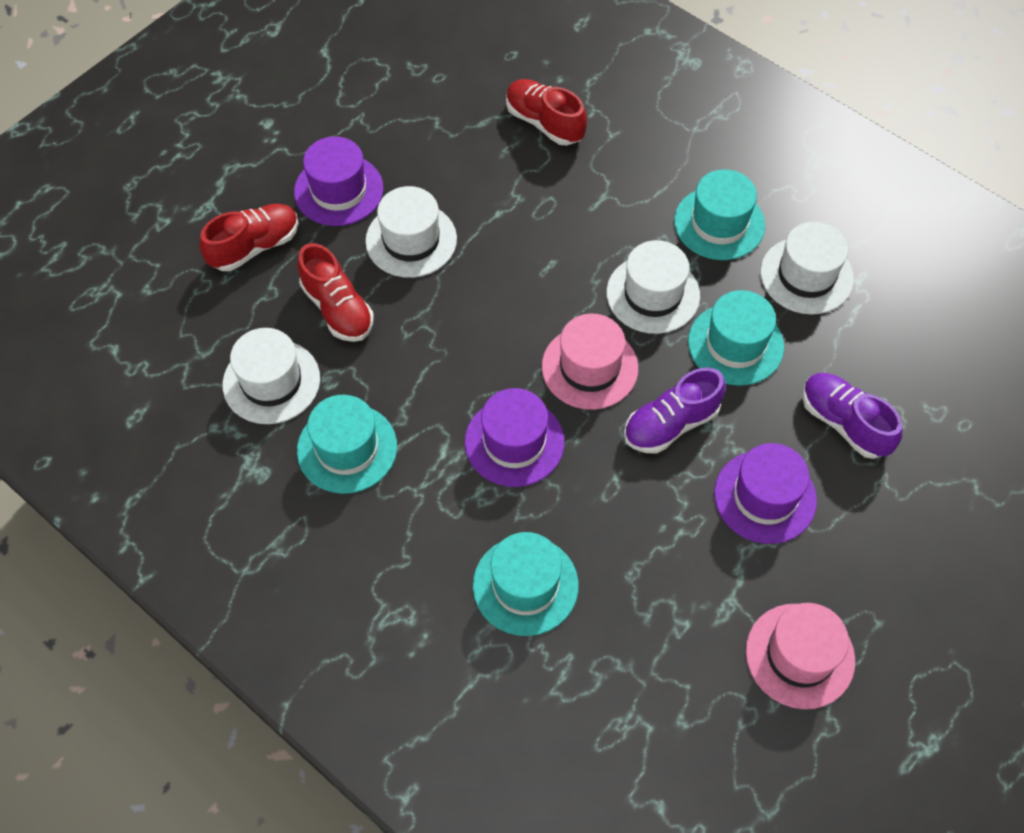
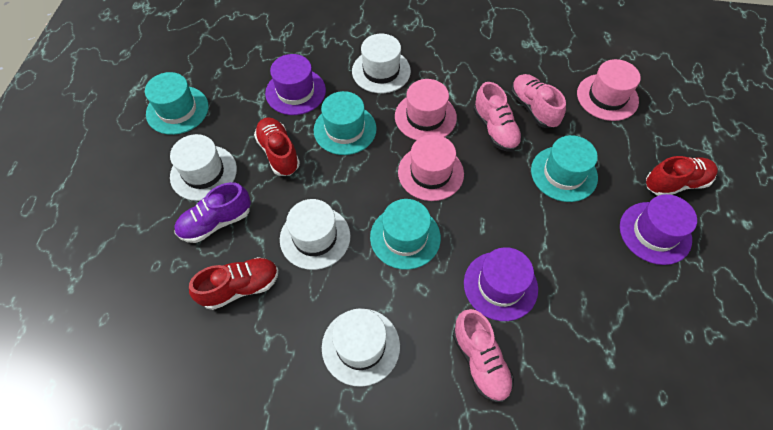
pink hat: [542,313,638,410] [746,603,855,709] = 2 -> [395,79,457,140] [398,134,464,201] [577,59,641,121] = 3
pink shoe: none = 0 -> [453,309,514,403] [473,82,522,152] [511,74,566,128] = 3
purple shoe: [624,368,725,454] [802,373,902,459] = 2 -> [174,182,251,243] = 1

